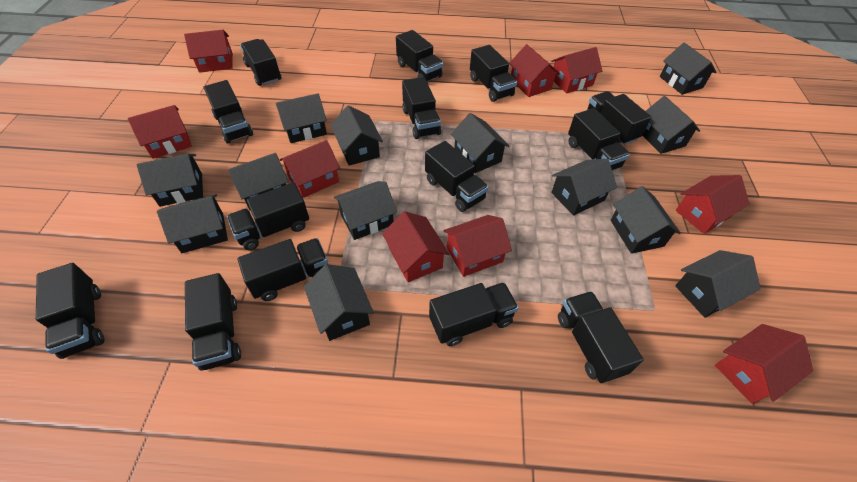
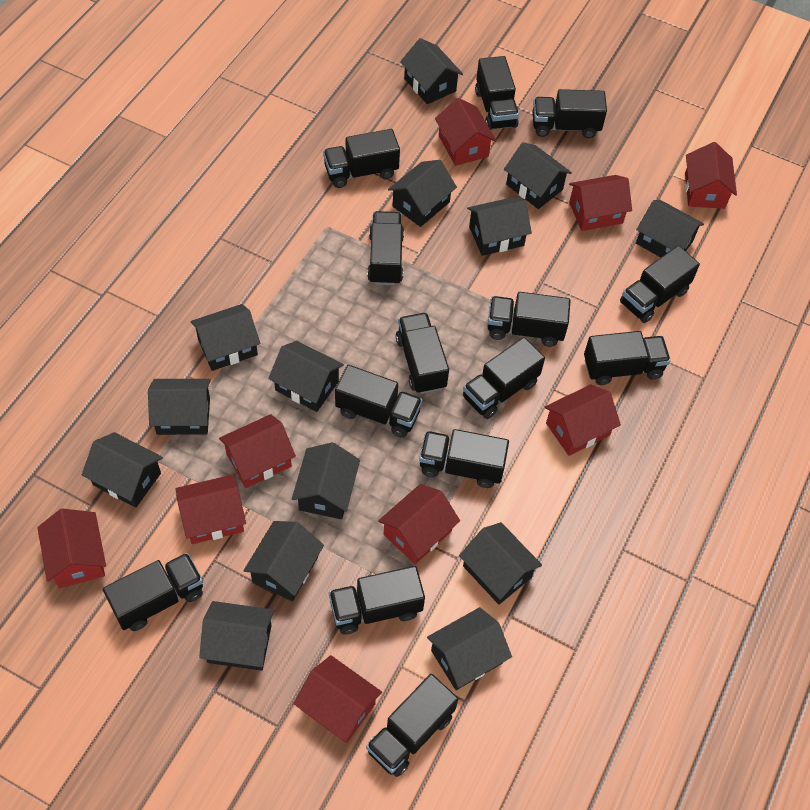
black house: [137,154,203,207] [157,194,228,253] [228,153,289,210] [276,93,327,143] [304,264,374,341] [330,105,383,166] [334,181,397,240] [451,113,509,173] [551,159,617,216] [611,186,681,254] [642,96,700,154] [660,43,716,95] [675,250,761,318] = 13 -> [82,432,163,508] [148,379,211,435] [191,304,261,371] [199,601,274,671] [243,521,324,601] [268,341,344,412] [292,442,360,519] [388,160,457,227] [400,38,463,104] [427,607,512,690] [459,522,542,605] [467,197,532,256] [504,142,572,209] [636,200,704,257] = 14

